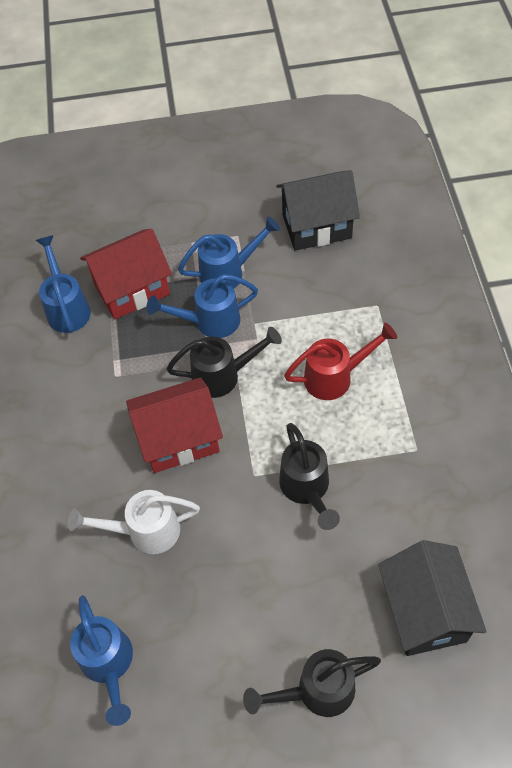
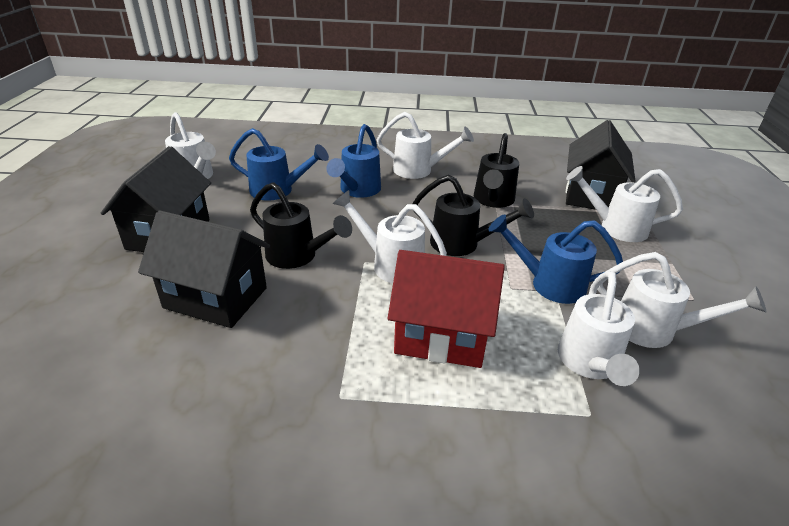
black house: [276,170,360,251] [378,540,487,656] = 2 -> [101,146,211,252] [138,211,270,328] [566,120,636,210] = 3
blue watering can: [36,235,91,333] [70,595,133,726] [146,274,258,338] [178,216,280,288] = 4 -> [229,128,329,201] [326,124,381,198] [488,214,623,304] = 3
red house: [80,229,172,320] [126,377,223,473] = 2 -> [388,250,505,368] = 1
red watering can: [284,323,397,400] = 1 -> none = 0
white watering can: [68,490,200,554] = 1 -> [165,112,216,179] [333,190,447,283] [377,112,474,179] [558,271,640,386] [566,166,683,242] [597,252,767,348] = 6

